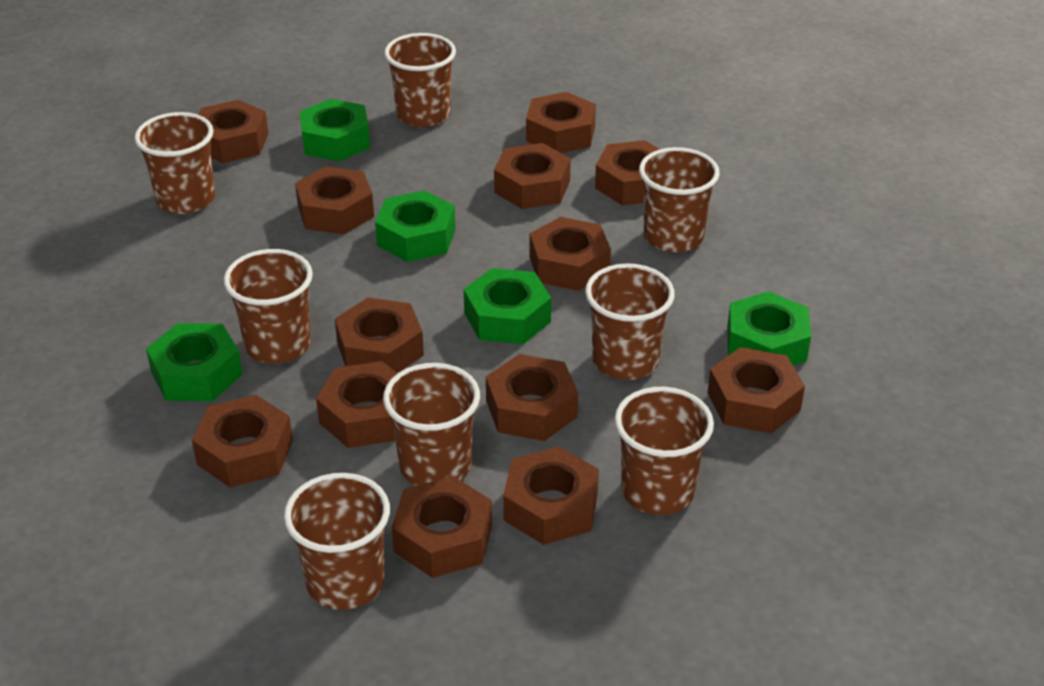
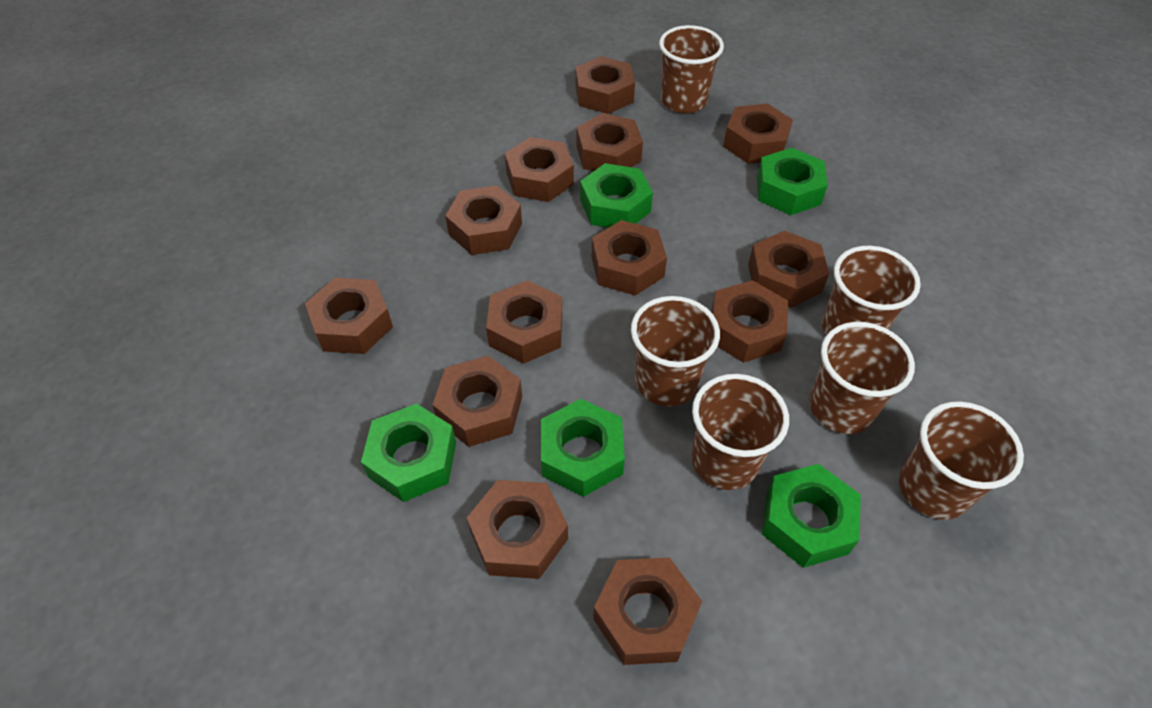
brown cup: [134,112,215,214] [224,249,313,364] [284,473,390,610] [383,363,480,486] [384,33,456,127] [585,263,675,380] [615,387,714,515] [639,147,720,253] = 8 -> [631,296,720,407] [659,25,724,113] [691,374,789,490] [809,322,915,434] [822,246,921,335] [899,401,1024,520] = 6

